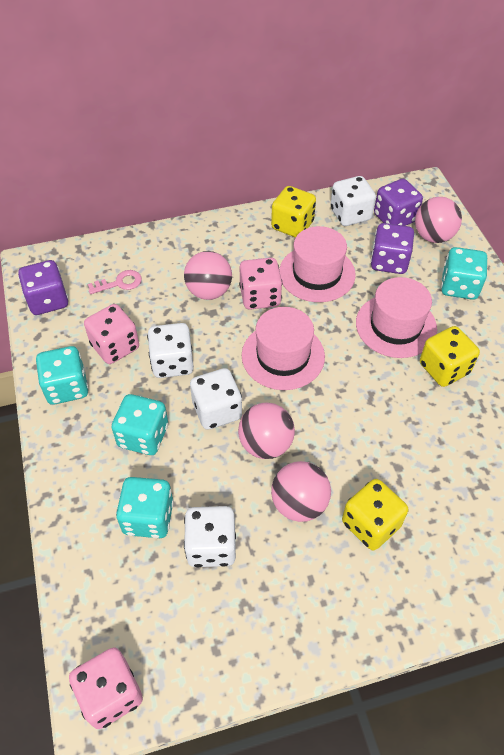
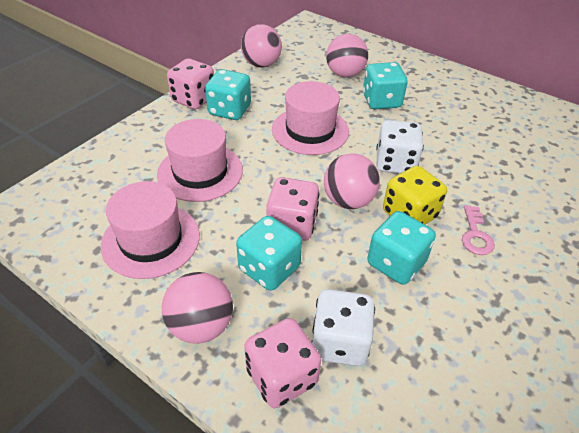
purple dice: [18,260,68,315] [371,223,414,274] [374,179,423,226] = 3 -> none = 0
white dice: [147,323,194,378] [184,506,236,567] [190,368,242,430] [330,176,376,226] = 4 -> [311,289,375,366] [376,120,424,174] = 2
yellow dice: [271,186,316,238] [342,479,408,550] [420,326,480,387] = 3 -> [383,166,447,224] = 1

